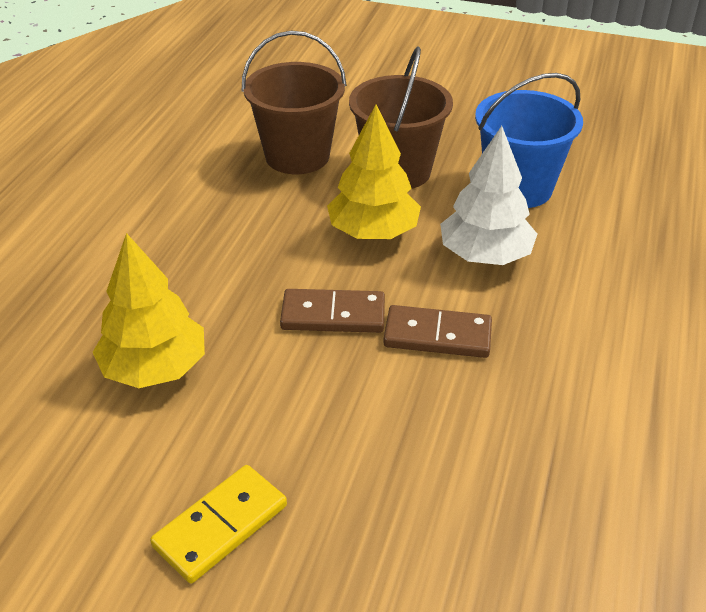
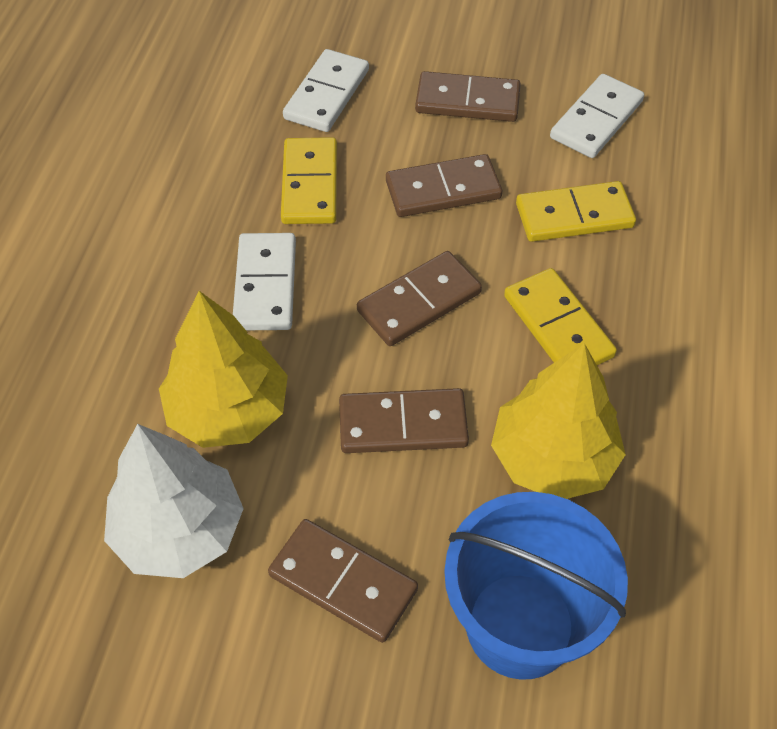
brown bucket: [242,31,347,174] [349,46,453,189] = 2 -> none = 0
brown domino: [280,289,385,333] [383,305,492,358] = 2 -> [268,519,418,643] [339,388,469,453] [357,251,482,346] [386,154,502,217] [415,71,521,122] = 5
white domino: none = 0 -> [233,233,296,330] [283,49,369,132] [550,74,644,158] = 3
yellow domino: [150,465,287,583] = 1 -> [281,137,337,224] [504,268,617,365] [516,181,636,242] = 3

